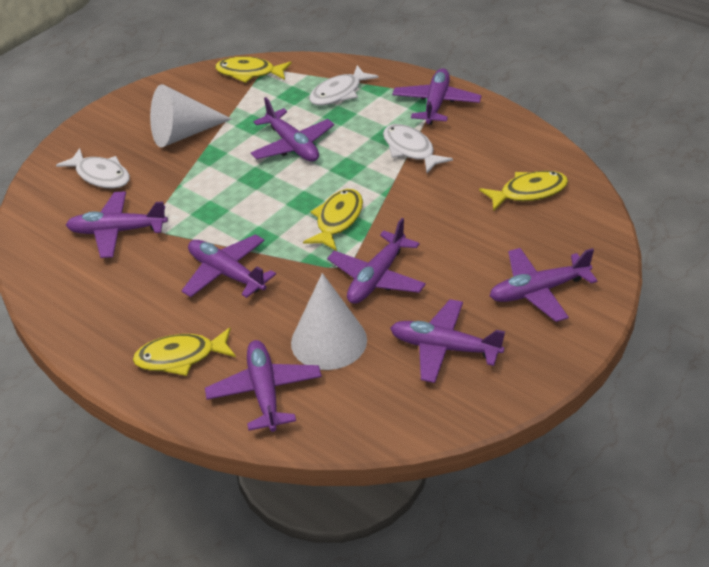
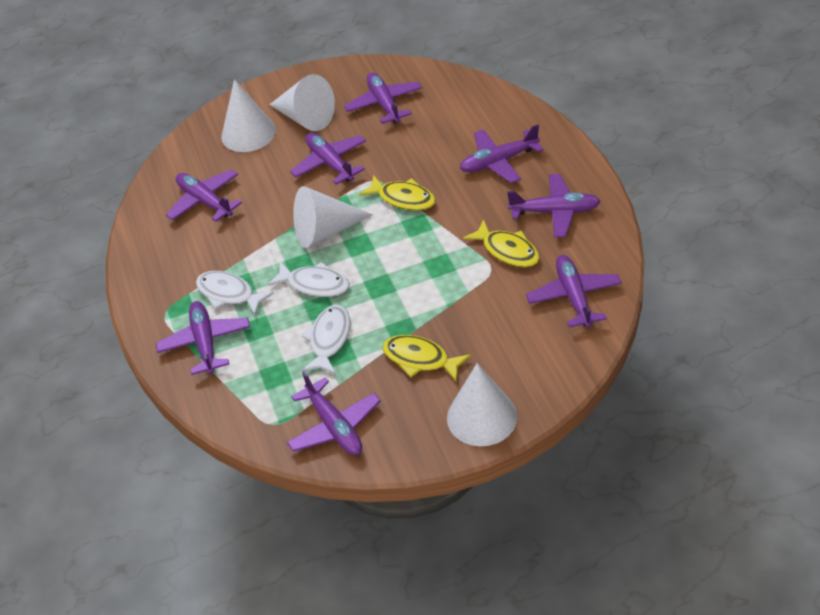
white cone: [150,84,232,148] [291,273,367,370] = 2 -> [221,79,276,152] [269,74,335,131] [293,186,373,248] [447,363,517,446] = 4
yellow fish: [133,327,236,376] [215,56,292,83] [303,189,363,251] [479,171,568,211] = 4 -> [359,175,436,211] [382,335,471,382] [463,219,540,267] = 3

